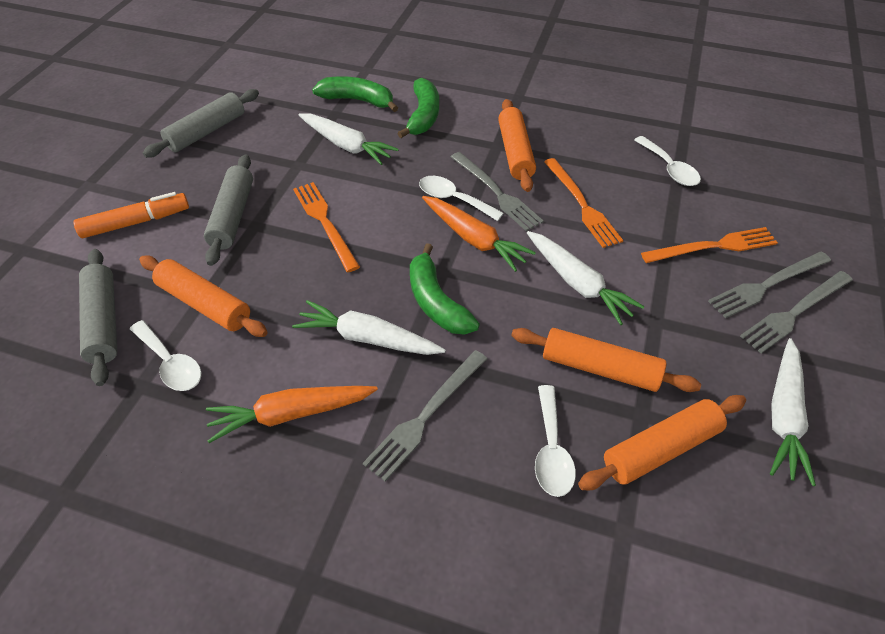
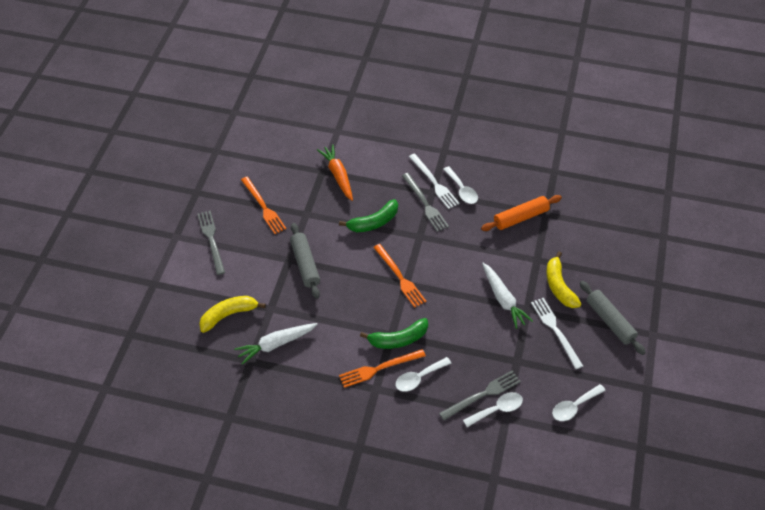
green banana: [312,76,398,112] [397,78,439,138] [410,243,480,335] = 3 -> [339,199,398,232] [360,318,428,349] = 2
grey fork: [363,350,487,481] [451,152,544,231] [708,252,831,319] [740,271,853,353] = 4 -> [198,211,225,275] [402,173,449,232] [439,371,521,420] = 3
grey rolling pin: [79,249,117,386] [143,89,259,158] [204,155,253,266] = 3 -> [290,223,320,299] [580,281,646,355] = 2
orange carrot: [206,386,378,443] [422,196,536,272] = 2 -> [317,144,353,201] = 1
orange marker: [74,192,189,238] = 1 -> none = 0
orange rolling pin: [139,255,268,337] [498,99,536,192] [511,328,701,392] [578,395,746,490] = 4 -> [481,195,562,231] = 1
white carrot: [292,300,446,355] [299,113,399,165] [527,231,645,325] [770,338,816,486] = 4 -> [234,323,318,365] [482,263,533,329] = 2
white fork: none = 0 -> [409,153,460,209] [531,298,583,369] = 2
yellow banana: none = 0 -> [199,296,266,333] [546,251,582,308] = 2

